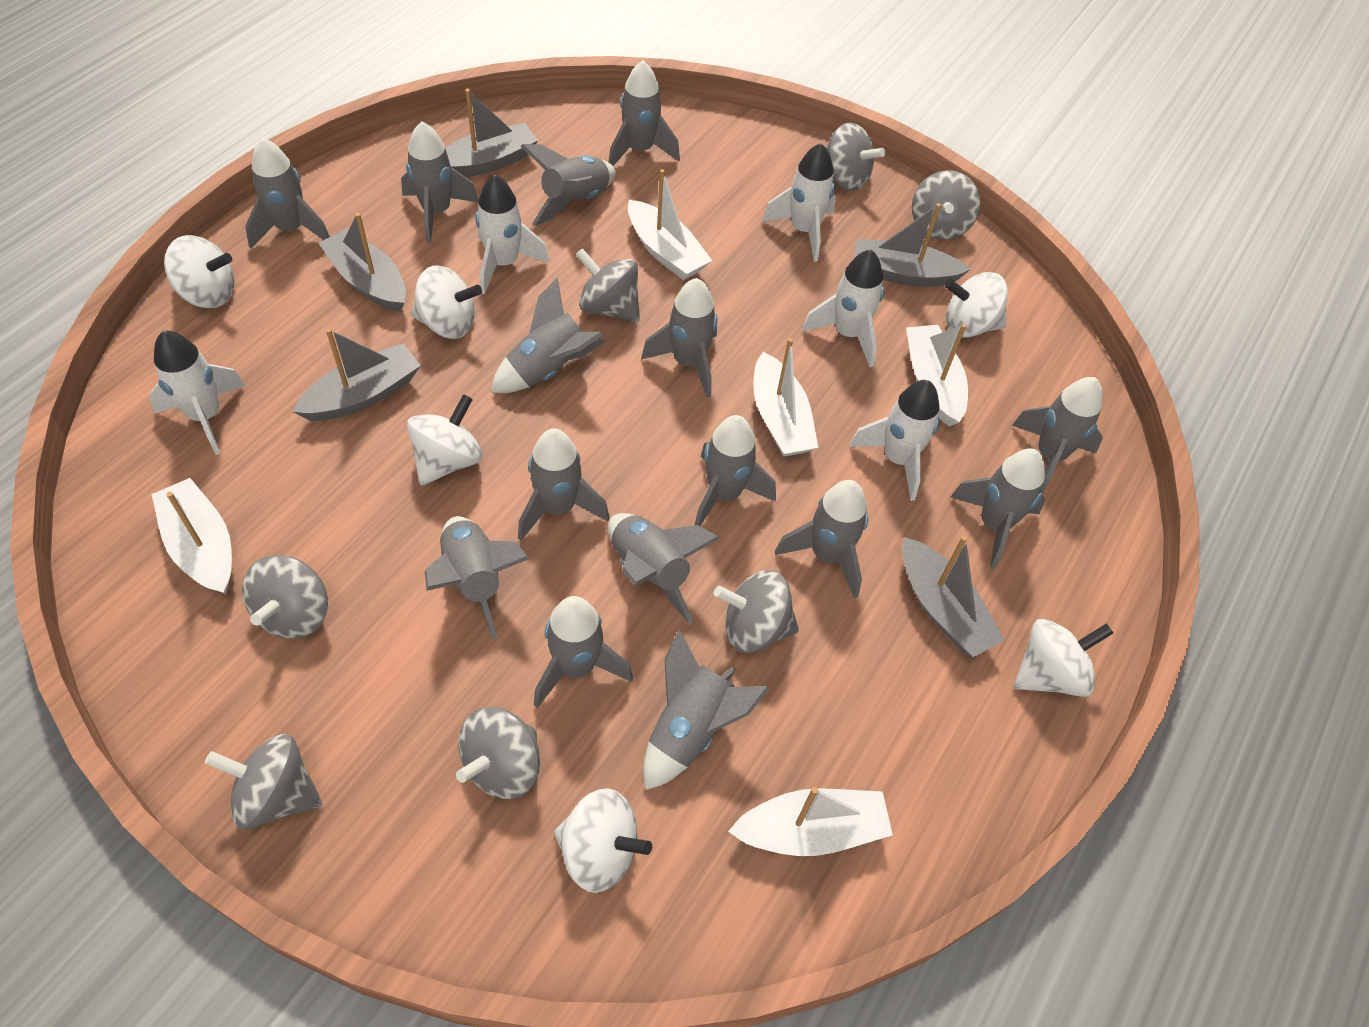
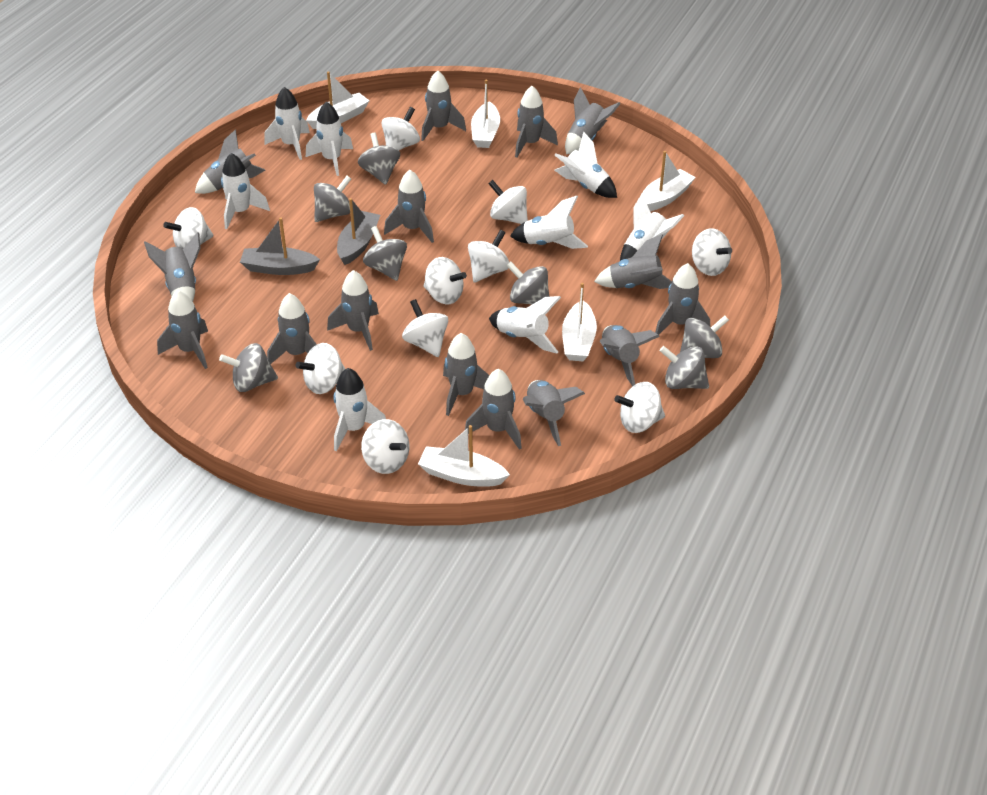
grey boat: [292,328,421,421] [319,213,406,312] [445,89,538,177] [854,203,971,287] [902,536,1005,657] = 5 -> [240,217,320,275] [337,198,380,265] = 2
white rocket: [149,330,246,455] [475,174,549,294] [762,143,836,262] [802,249,884,367] [849,380,940,501] = 5 -> [221,153,270,229] [264,87,310,160] [306,101,353,176] [334,368,386,452] [489,296,561,354] [510,196,588,249] [554,131,617,198] [620,194,684,261] = 8
white spinning top: [164,235,235,308] [407,394,482,486] [411,266,482,339] [554,788,652,893] [945,272,1008,338] [1014,619,1113,697] = 6 -> [163,207,213,248] [296,343,345,394] [361,419,409,474] [381,107,420,150] [402,299,448,357] [423,257,467,305] [468,230,509,283] [488,180,528,224] [614,382,665,433] [692,228,732,276] = 10

